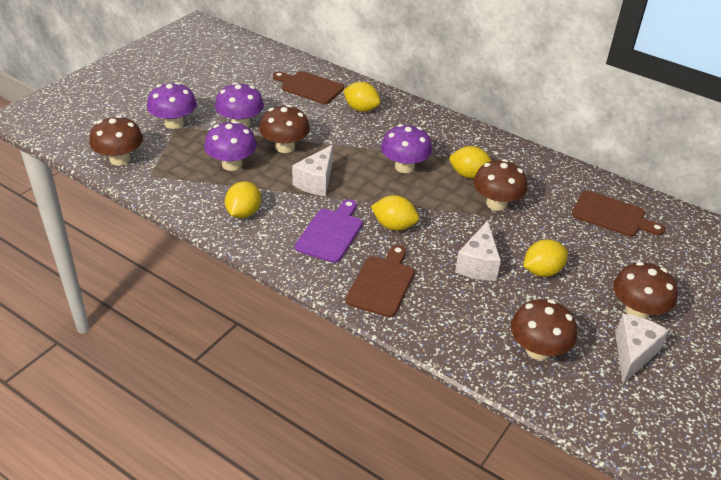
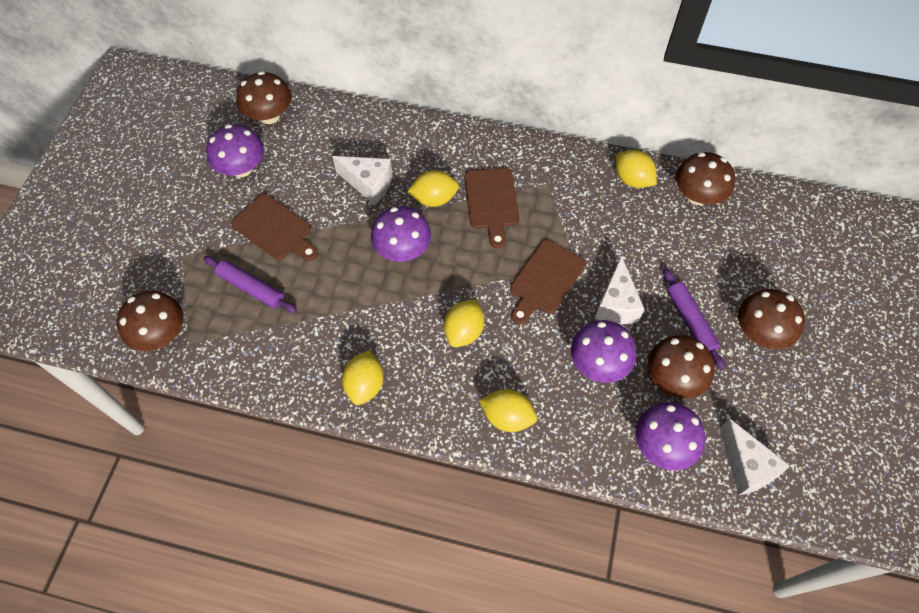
purple cutting board: [295,199,363,263] = 1 -> none = 0
purple rolling pin: none = 0 -> [203,256,297,313] [663,268,725,370] = 2

